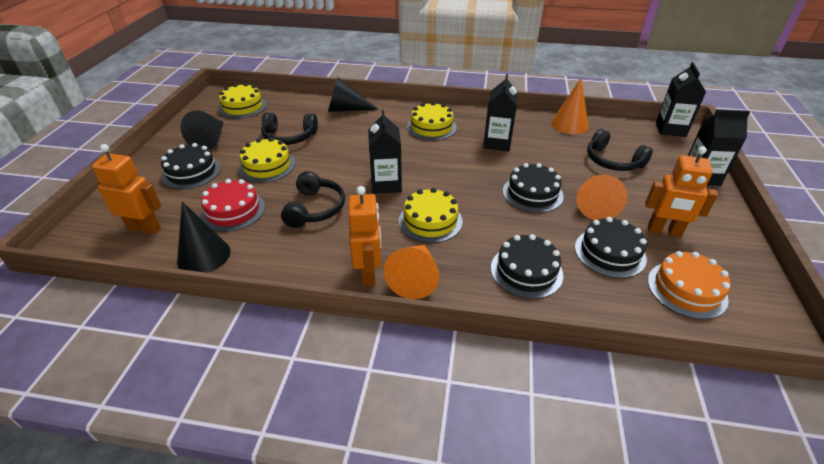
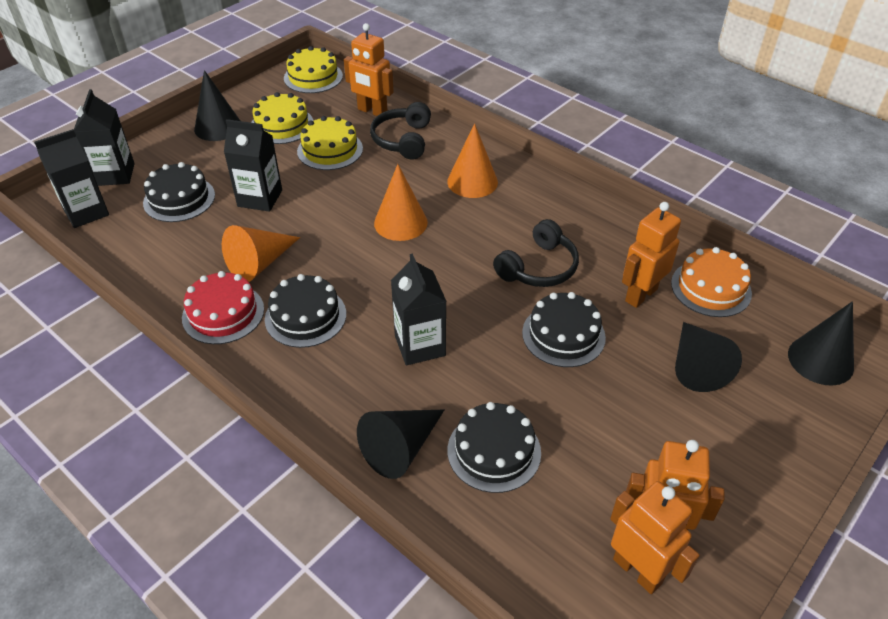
black cone: [177,201,231,273] [180,110,223,150] [328,77,379,112] = 3 -> [194,70,240,141] [357,410,444,479] [675,322,742,392] [788,301,854,386] = 4
black headphones: [261,113,318,145] [281,171,345,228] [587,129,653,171] = 3 -> [370,102,431,160] [493,219,579,287] = 2
orange robot: [92,144,161,235] [348,186,381,286] [645,146,718,237] = 3 -> [344,23,394,116] [610,481,700,594] [622,202,681,308] [626,440,725,530] = 4
yellow cake: [218,83,267,119] [238,137,295,183] [399,188,463,243] [407,102,457,141] = 4 -> [251,92,314,144] [284,46,343,93] [297,116,363,170] = 3

